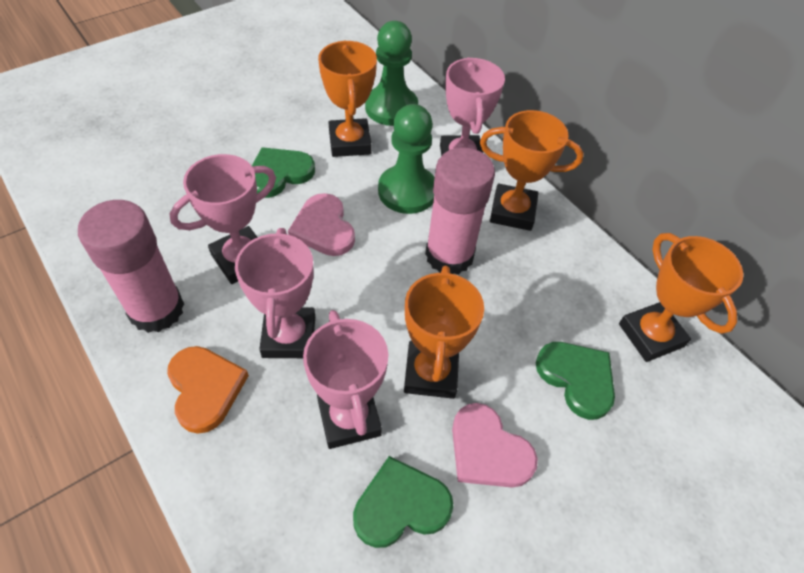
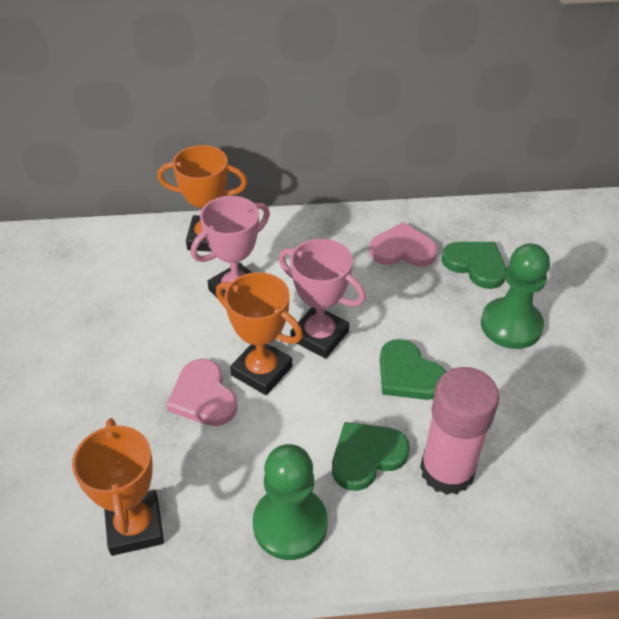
orange heart: [167,346,249,434] = 1 -> none = 0
orange trophy: [318,41,377,157] [404,266,484,399] [480,110,584,231] [619,233,743,362] = 4 -> [72,418,164,556] [157,145,247,252] [216,272,303,395] = 3
pink glue stick: [78,200,184,333] [425,147,495,274] = 2 -> [420,367,499,495] = 1
pink trophy: [170,154,276,284] [235,228,315,358] [303,310,388,449] [440,57,505,156] = 4 -> [191,196,270,298] [279,239,366,359] = 2

